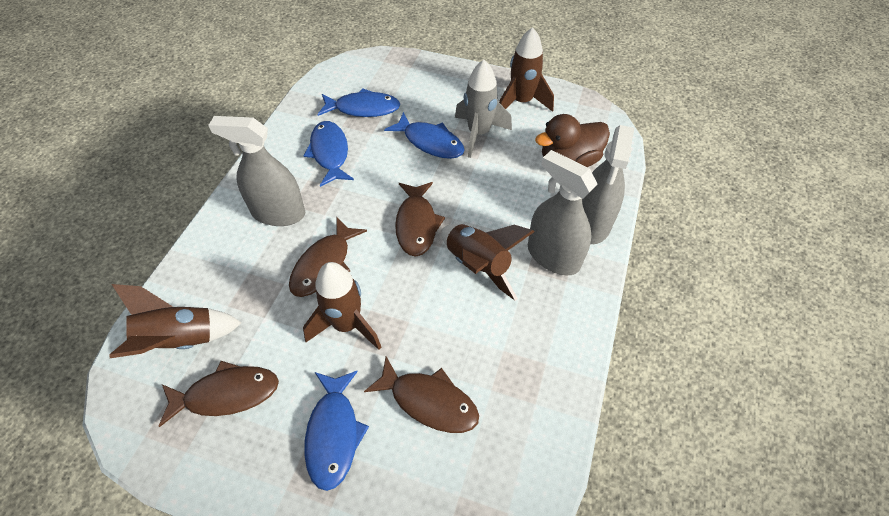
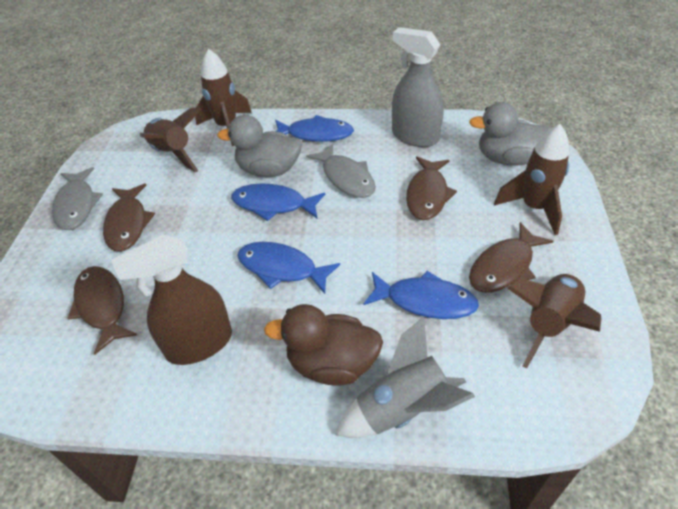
brown spray bottle: none = 0 -> [111,235,232,365] = 1
grey duck: none = 0 -> [217,115,302,177] [469,102,552,166] = 2
grey fish: none = 0 -> [52,167,103,230] [306,144,376,198] = 2
grey spray bottle: [208,116,305,226] [528,150,598,275] [582,125,634,244] = 3 -> [392,27,444,147] = 1

